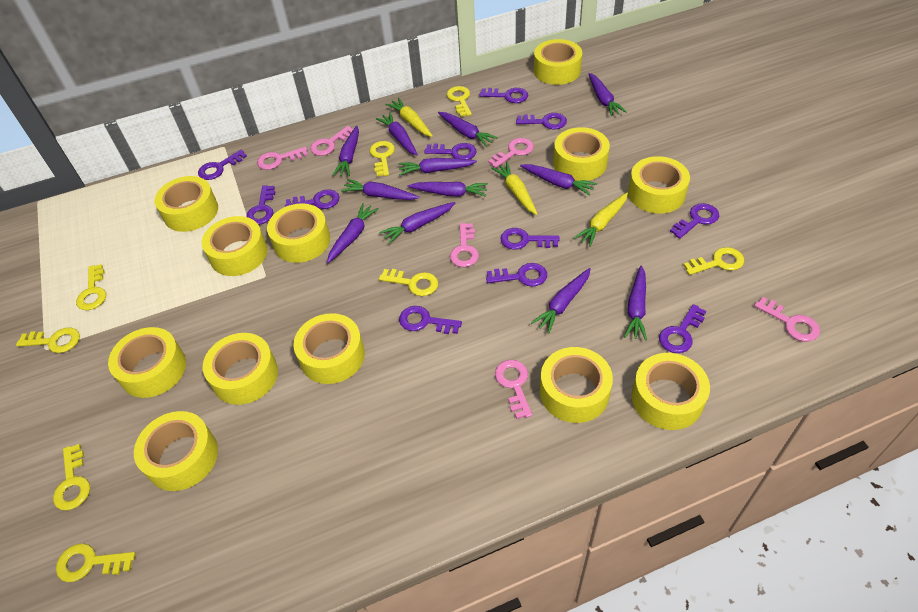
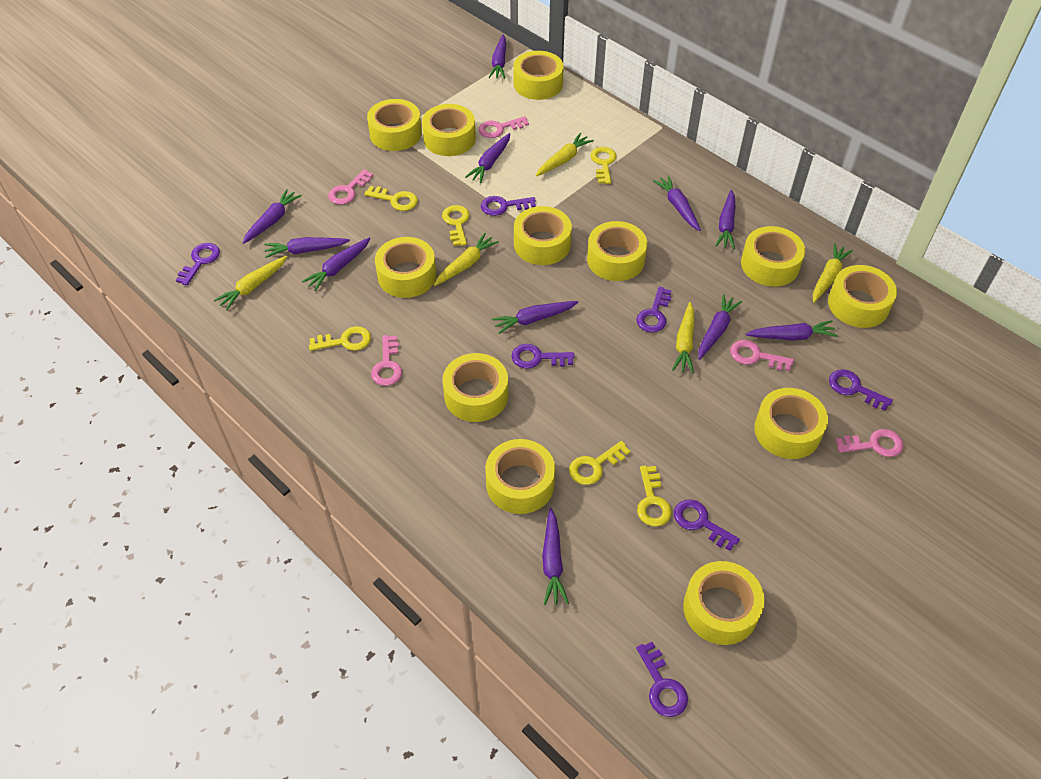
pink key: [257,147,308,170] [310,126,353,156] [450,223,479,267] [488,138,534,168] [495,360,532,419] [754,297,820,342] = 6 -> [328,169,373,205] [371,335,402,386] [478,116,529,138] [730,340,794,371] [836,429,904,457] = 5
purple carrot: [327,203,379,263] [332,126,359,176] [341,179,419,200] [376,112,418,155] [379,202,455,244] [399,158,477,175] [408,182,488,197] [438,112,498,147] [520,164,597,196] [531,268,591,333] [588,73,626,116] [624,266,647,341] = 12 -> [243,189,302,244] [264,237,350,258] [302,237,370,291] [465,133,510,183] [488,35,506,79] [492,301,578,334] [542,508,569,605] [653,175,701,231] [698,294,742,360] [715,190,735,249] [745,320,838,341] = 11
purple key: [198,150,247,180] [246,185,275,225] [285,189,339,209] [399,306,462,334] [424,143,476,159] [480,88,528,103] [486,263,547,287] [500,228,560,250] [516,113,567,129] [659,304,706,353] [670,203,719,239] = 11 -> [176,243,220,286] [481,196,536,216] [511,344,574,369] [636,287,672,332] [636,642,688,717] [674,499,740,551] [829,369,893,411] = 7
yellow carrot: [385,98,433,137] [491,162,538,215] [574,193,628,247] = 3 -> [214,256,287,311] [434,233,499,286] [536,133,594,176] [672,302,694,374] [813,243,853,303] = 5
yellow key: [16,327,80,353] [53,444,90,510] [56,543,136,582] [76,264,106,310] [370,141,395,176] [379,269,438,296] [447,86,472,117] [683,247,744,275] = 8 -> [309,326,371,351] [364,186,418,211] [442,205,470,246] [569,441,631,485] [590,147,617,184] [637,466,672,526] = 6

